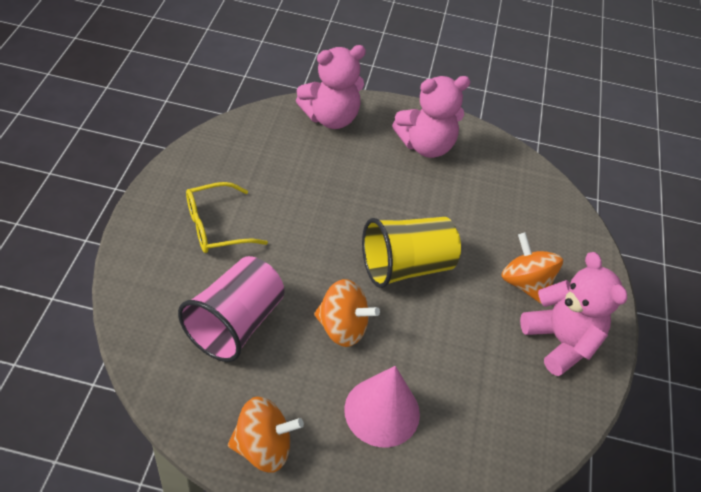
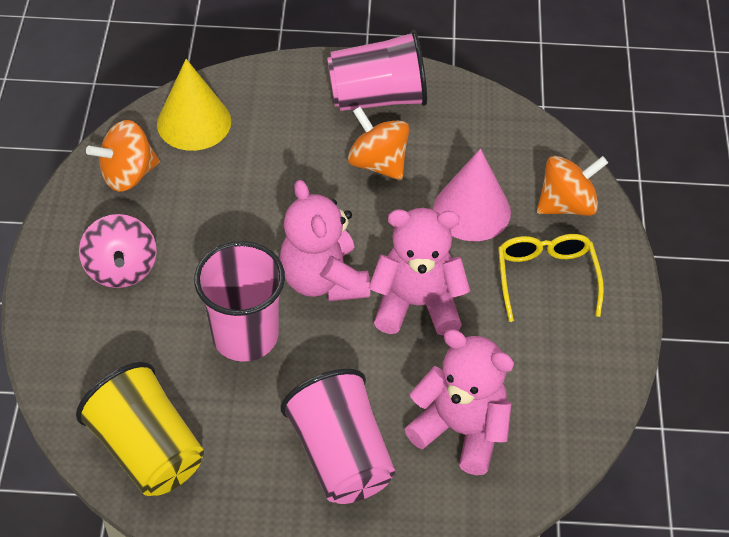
pink cup: [178,256,285,362] = 1 -> [194,241,285,362] [281,368,395,504] [327,30,427,111] = 3
pink spinning top: none = 0 -> [79,214,157,288] = 1
yellow cone: none = 0 -> [157,59,231,151] = 1

